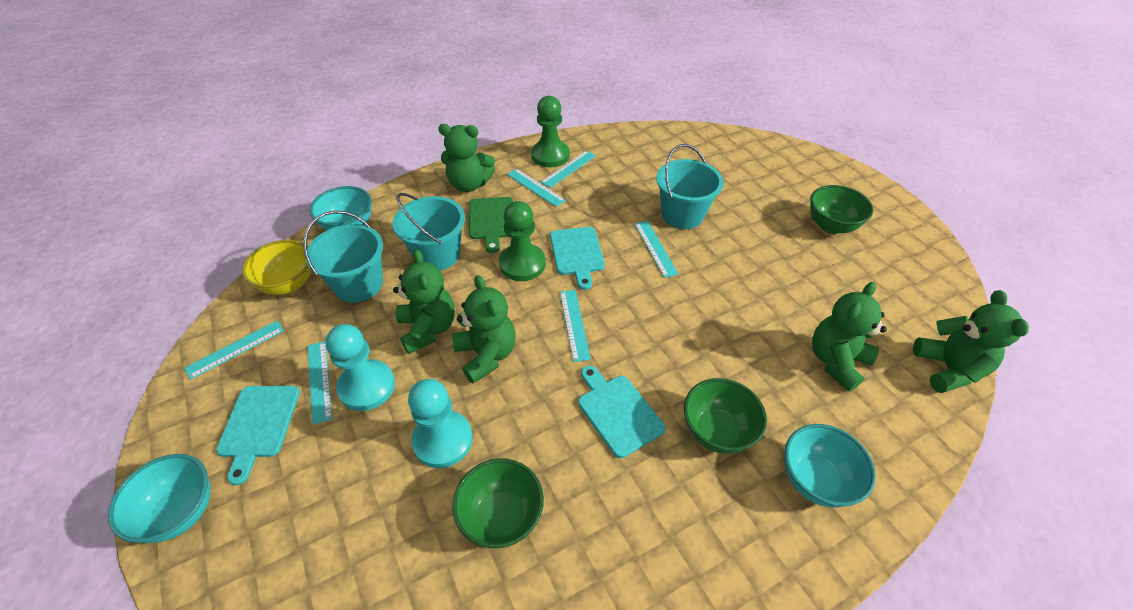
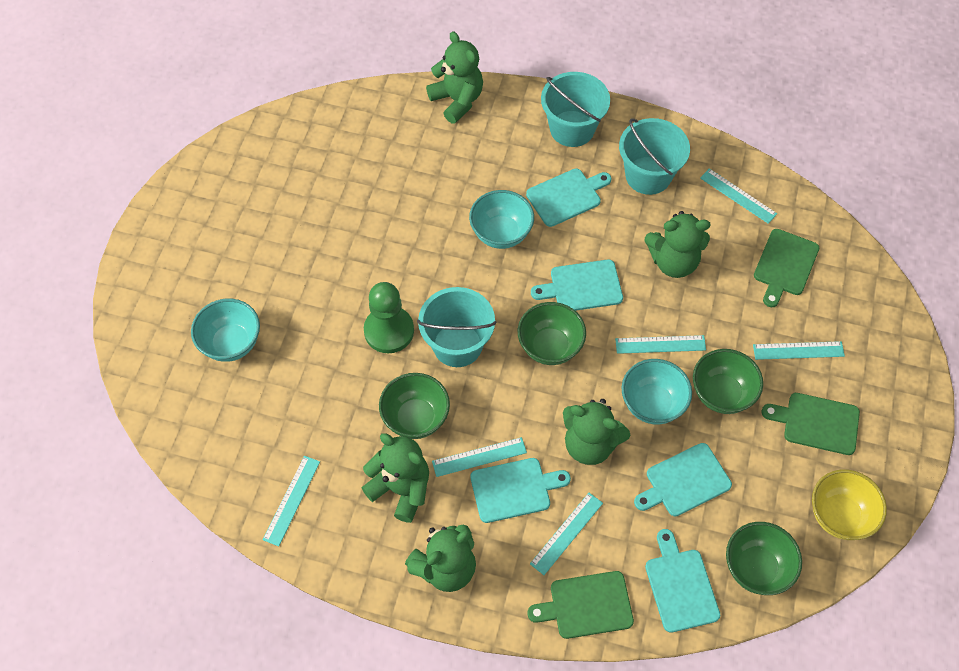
green bowl: [452,458,544,548] [684,378,767,454] [810,185,873,234] = 3 -> [379,373,450,439] [518,302,586,365] [693,349,763,414] [726,522,802,595] = 4
green cutting board: [469,197,513,253] = 1 -> [528,571,634,639] [754,229,819,307] [761,393,860,455] = 3
green pawn: [499,201,546,281] [531,96,570,167] = 2 -> [364,282,414,353] = 1
turquoise cutting board: [216,386,300,485] [550,227,605,290] [578,366,666,458] = 3 -> [470,458,571,523] [526,168,611,227] [531,259,623,311] [634,443,732,516] [645,529,721,633] = 5
turquoise pawn: [325,324,395,411] [408,379,473,468] = 2 -> none = 0

